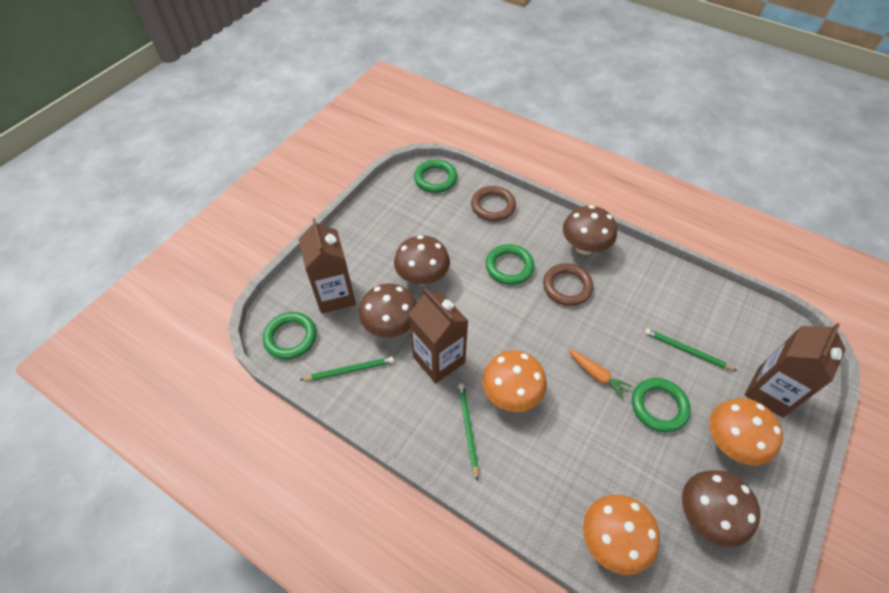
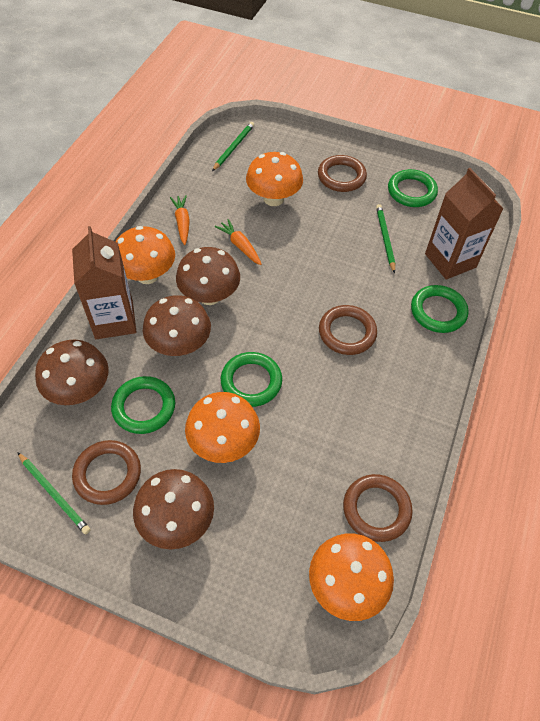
brown carton: [299,218,356,314] [408,288,468,383] [745,323,846,418] = 3 -> [72,226,137,339] [425,168,504,279] = 2
brown ring: [471,186,516,221] [543,263,593,306] = 2 -> [72,440,141,505] [318,155,367,192] [319,305,377,355] [343,474,413,542] = 4
orange carrot: [568,350,633,399] = 1 -> [170,195,190,245] [215,219,262,265] = 2
orange mushroom: [482,350,547,412] [583,495,660,575] [709,398,783,466] = 3 -> [115,226,175,284] [185,392,260,463] [246,152,303,206] [309,533,394,621] = 4

